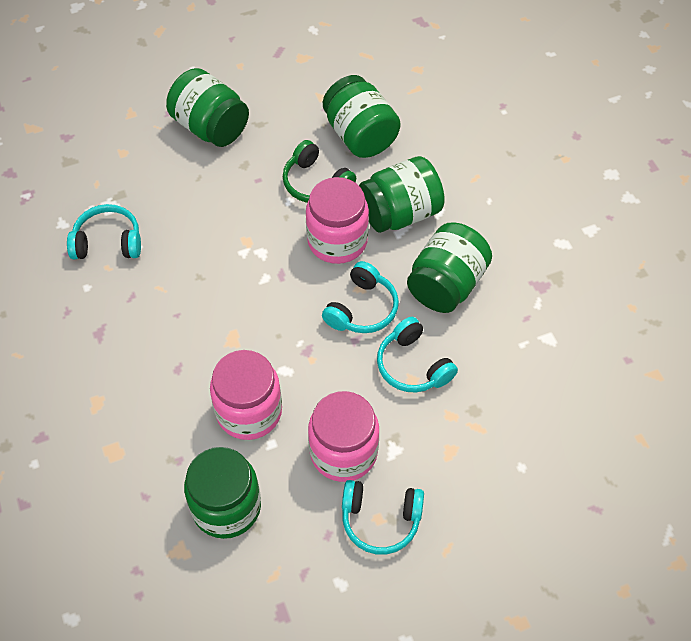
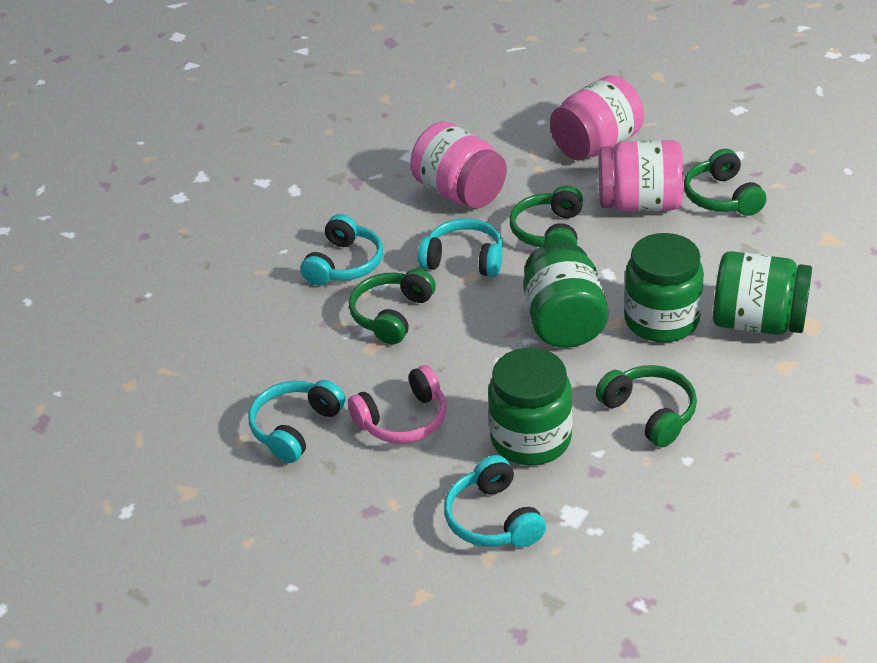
green headphones: [283,140,356,203] = 1 -> [349,269,436,344] [510,185,583,247] [595,365,697,447] [684,149,766,216] = 4
green jar: [166,68,249,147] [184,447,261,539] [323,75,401,158] [359,156,445,233] [407,223,492,313] = 5 -> [488,347,572,465] [523,241,608,348] [624,233,704,342] [713,251,812,335] = 4
pink headphones: none = 0 -> [348,365,447,444] = 1

